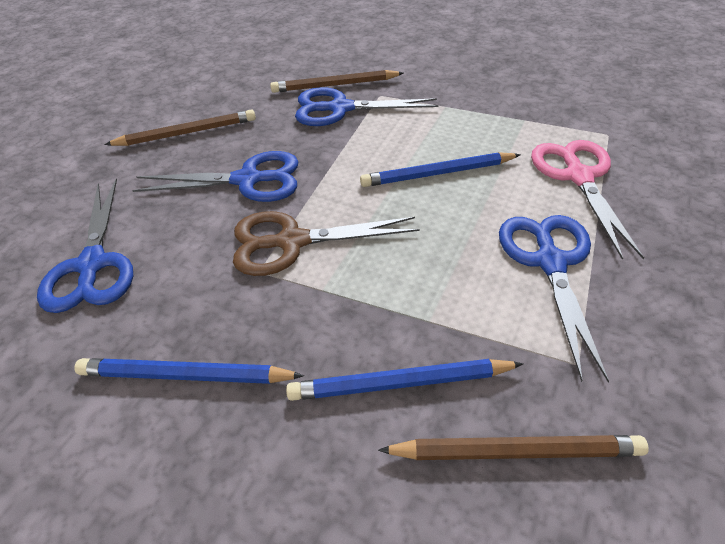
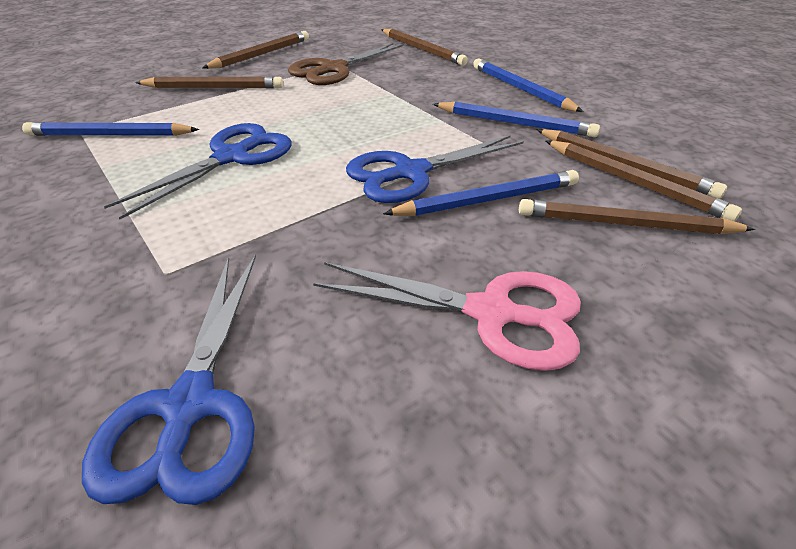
blue pencil: [74,358,304,384] [286,359,523,401] [360,152,521,187] = 3 -> [22,122,199,136] [383,170,579,216] [433,102,600,137] [473,58,583,112] = 4
blue scissors: [37,178,133,313] [132,151,299,202] [295,87,439,126] [499,215,609,382] = 4 -> [82,254,256,505] [104,123,291,220] [346,135,524,203] = 3
brown pencil: [104,109,256,146] [270,70,403,93] [378,435,648,460] = 3 -> [135,77,283,89] [202,31,309,69] [381,29,468,66] [519,199,755,234] [537,129,727,199] [545,140,742,221] = 6

